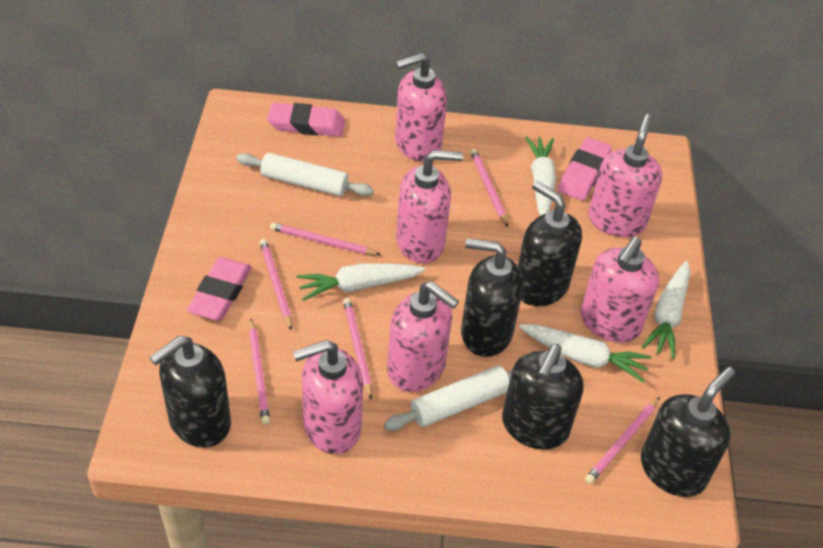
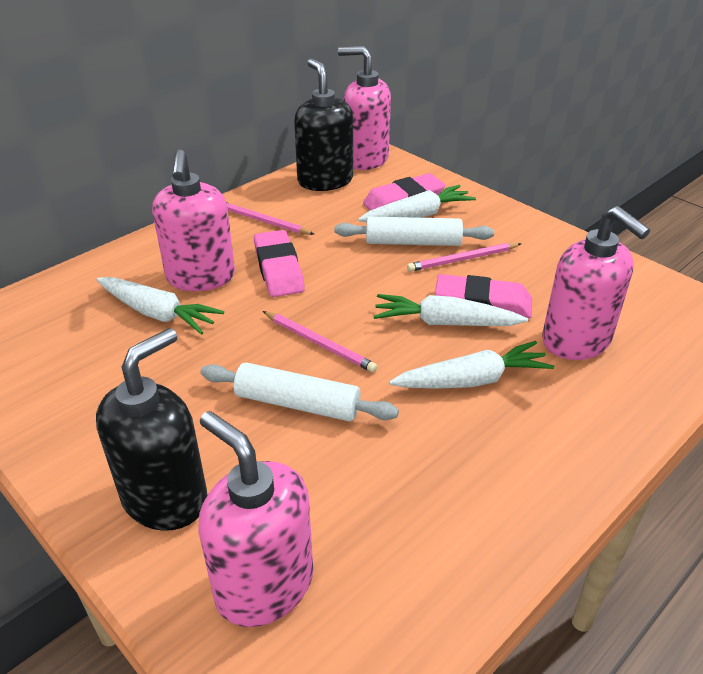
black soap dispenser: [149,336,231,448] [461,239,523,357] [502,344,584,449] [518,181,582,306] [641,367,735,497] = 5 -> [96,328,208,531] [294,59,353,191] = 2
pink pencil: [249,319,270,425] [260,239,292,331] [270,223,381,255] [343,298,372,399] [470,149,508,227] [585,397,660,484] = 6 -> [226,202,314,235] [263,311,378,372] [407,243,521,272] = 3
pink soap dispenser: [293,340,363,454] [387,281,459,392] [395,53,447,162] [396,150,463,263] [581,237,659,343] [589,114,662,237] = 6 -> [152,150,235,291] [198,411,313,627] [338,46,391,170] [542,206,650,360] = 4

